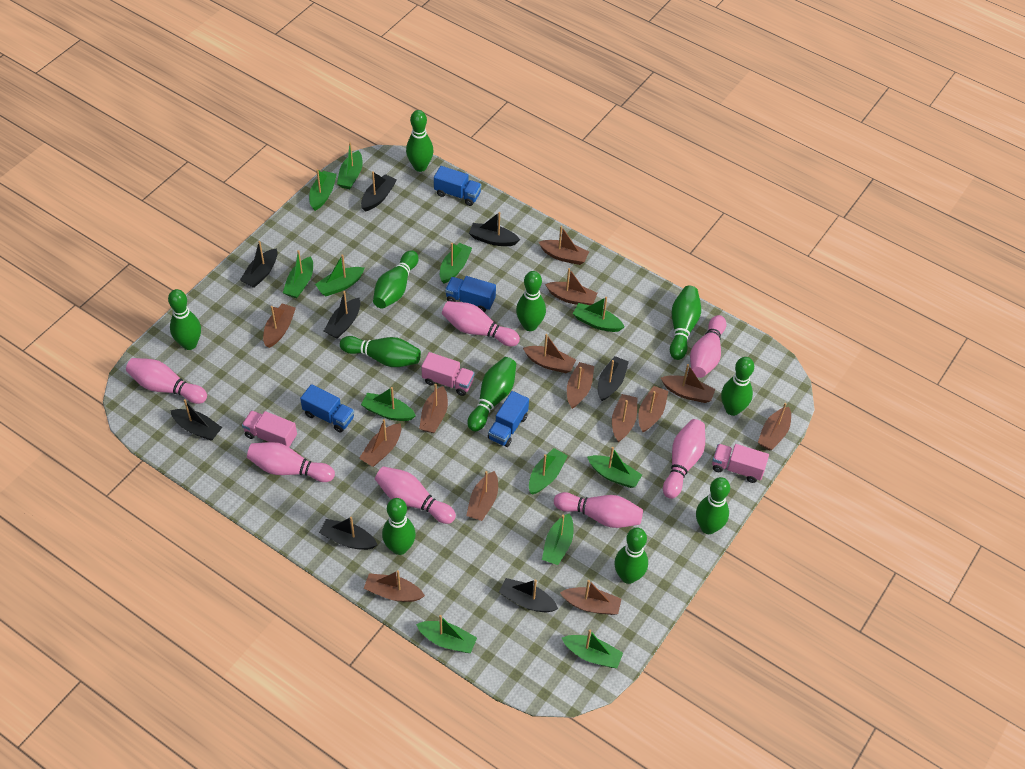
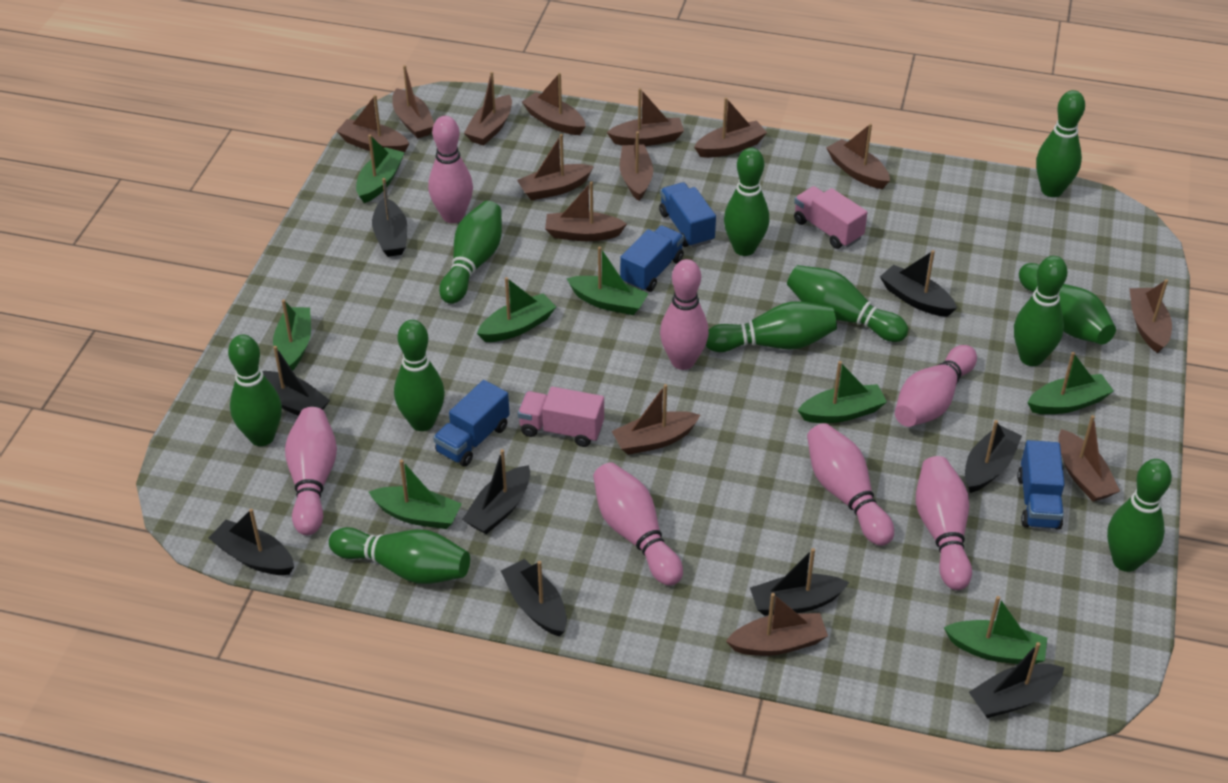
black boat: [170,399,222,441] [240,241,278,288] [319,517,378,550] [324,291,360,339] [361,171,397,212] [469,212,520,246] [499,578,558,612] [598,356,629,401] = 8 -> [209,509,294,575] [262,346,330,416] [372,178,407,257] [462,449,530,534] [501,559,567,637] [750,548,850,616] [880,250,957,317] [965,420,1022,493] [969,642,1065,718] = 9
green boat: [283,250,313,298] [309,169,337,211] [315,254,365,296] [337,142,363,189] [361,387,416,421] [416,615,477,653] [440,243,472,283] [529,448,568,494] [542,513,574,565] [562,630,623,668] [573,297,625,332] [587,447,642,488] = 12 -> [273,299,311,371] [356,134,405,203] [369,460,462,529] [477,277,556,342] [566,247,649,315] [798,361,887,423] [944,596,1047,664] [1027,352,1114,414] = 8
pink truck: [242,410,297,448] [421,352,475,396] [712,444,769,483] = 3 -> [518,387,604,447] [794,186,868,249] = 2

